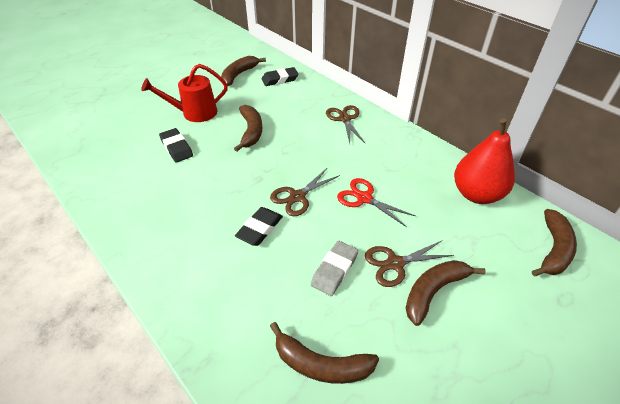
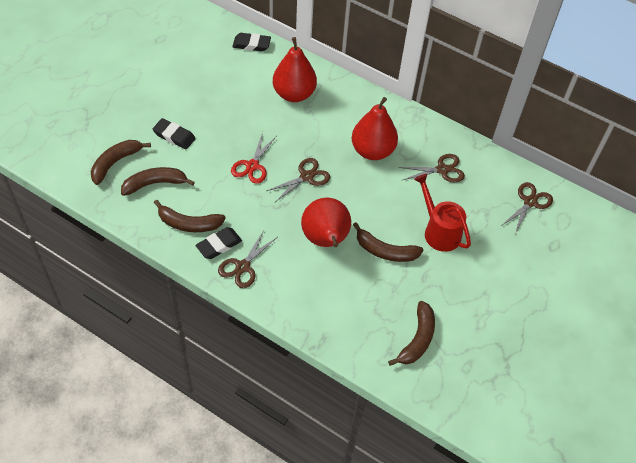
brown scissors: [270,167,340,216] [326,105,365,143] [365,240,454,287] = 3 -> [218,230,276,288] [267,158,330,202] [398,154,465,182] [501,182,553,234] = 4
grey eraser: [311,241,358,296] = 1 -> none = 0
red pear: [454,118,515,204] = 1 -> [273,37,317,102] [301,198,351,247] [351,97,398,160] = 3

